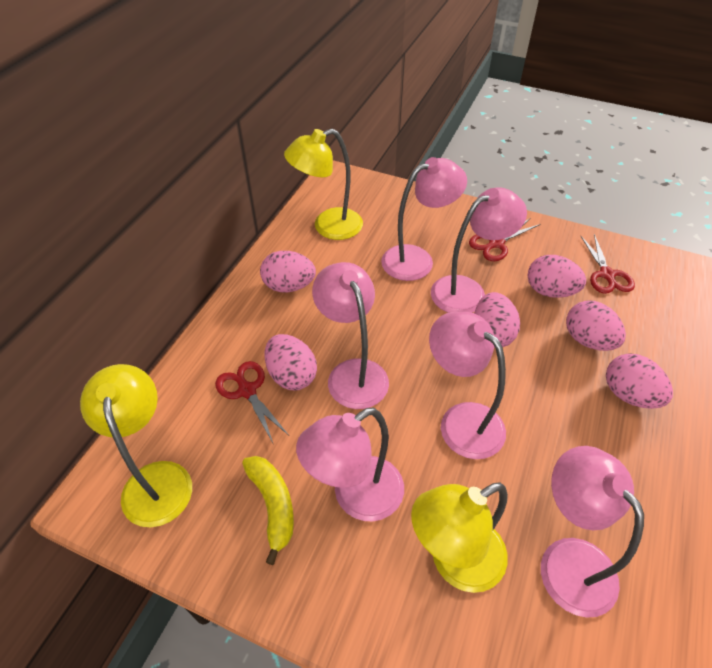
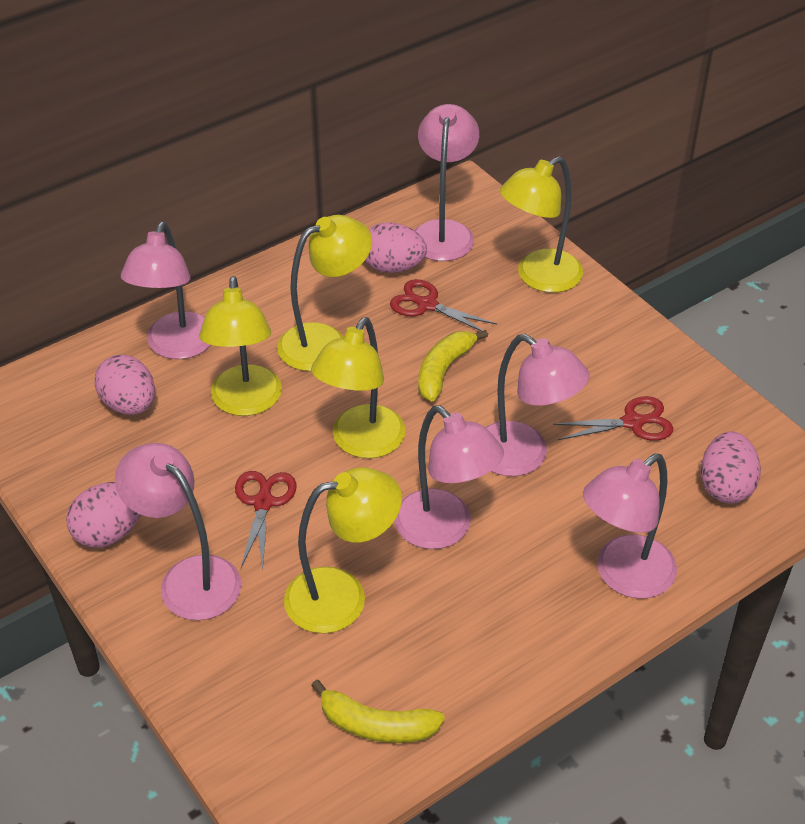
pink egg: [260,251,316,292] [265,334,317,390] [474,292,520,348] [527,255,586,298] [566,300,626,351] [606,353,673,409] = 6 -> [66,482,141,548] [95,355,155,415] [365,222,427,273] [701,431,761,504] = 4
yellow banana: [242,456,294,565] = 1 -> [311,680,445,743] [418,330,488,401] = 2
yellow lamp: [80,364,192,527] [284,129,363,240] [411,483,508,593] = 3 -> [199,276,282,416] [277,215,372,371] [284,467,402,633] [311,317,405,458] [500,156,583,293] = 5

